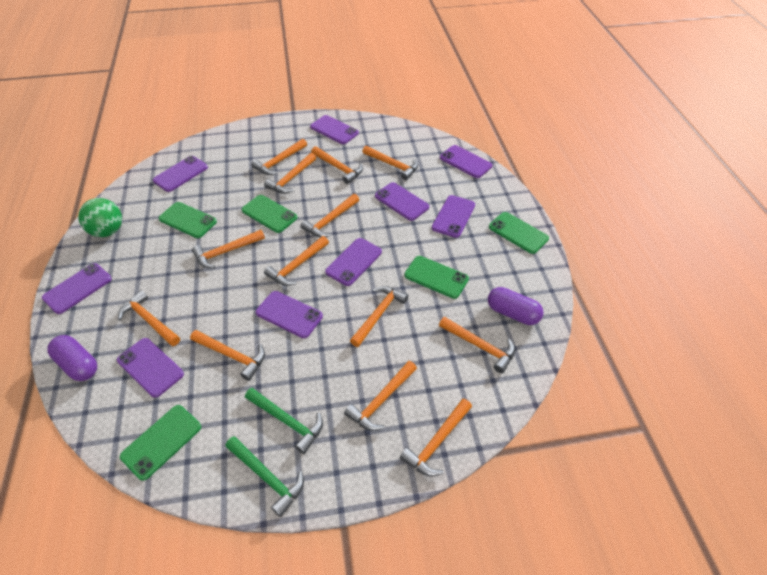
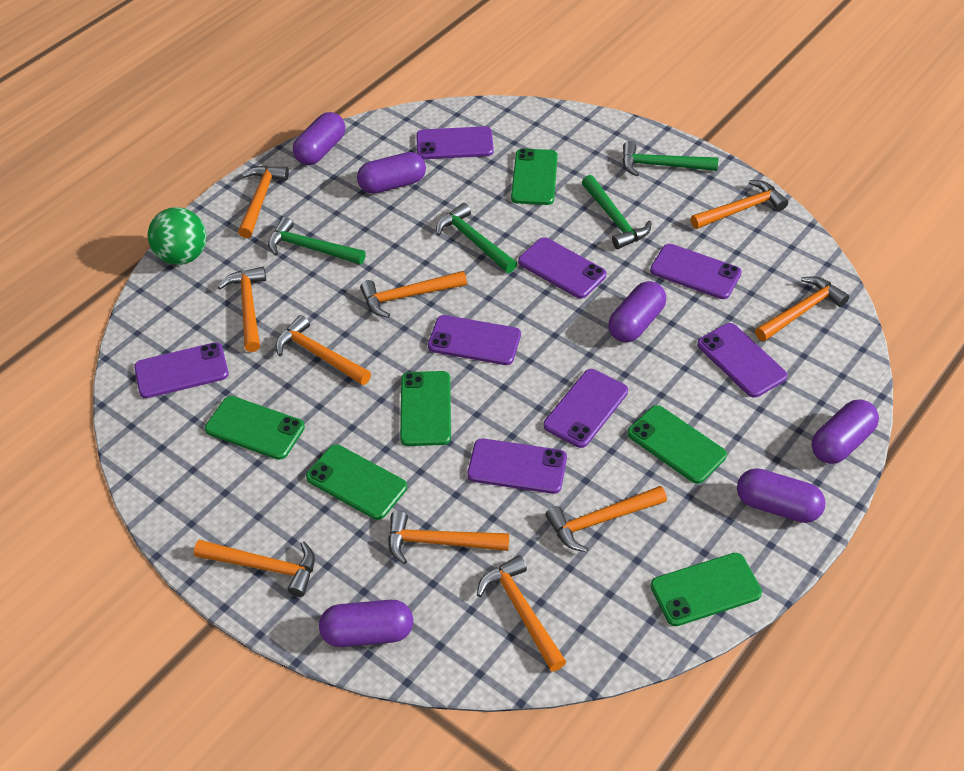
green hammer: [225,436,304,517] [245,388,323,454] = 2 -> [268,217,366,265] [436,203,517,273] [582,175,652,249] [622,141,718,177] = 4
green phone: [120,405,201,481] [159,202,217,238] [242,195,298,233] [404,256,469,299] [489,212,549,254] = 5 -> [205,396,305,460] [306,444,407,520] [400,371,451,446] [511,148,558,205] [628,405,727,484] [651,553,762,626] = 6
orange hammer: [118,290,180,346] [190,330,265,381] [192,230,265,268] [251,139,307,175] [264,153,316,194] [264,236,329,286] [301,194,359,237] [311,146,363,184] [344,361,417,431] [350,286,408,347] [362,146,418,180] [400,399,472,476] [439,316,515,373] = 13 -> [194,540,315,597] [218,267,266,352] [238,165,289,238] [276,315,371,385] [360,271,467,318] [388,511,509,564] [477,555,566,671] [546,486,667,552] [691,180,788,229] [755,276,849,341] = 10
purple capsule: [48,335,97,381] [488,287,543,325] = 2 -> [293,112,345,165] [319,600,413,647] [357,152,426,194] [608,281,666,342] [737,468,825,523] [812,399,879,464] = 6
purple phone: [42,263,112,314] [117,338,184,398] [153,156,208,192] [256,291,323,338] [310,115,359,144] [325,238,382,286] [375,182,429,221] [432,195,475,238] [440,145,492,178] = 9 -> [134,342,229,398] [416,126,494,159] [428,315,521,365] [467,438,567,494] [518,237,607,299] [544,369,628,448] [650,244,742,299] [697,323,787,398] = 8

